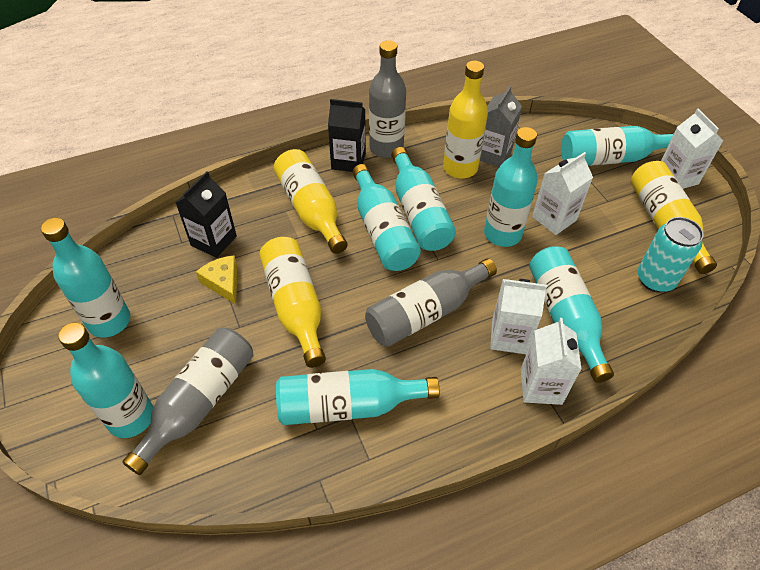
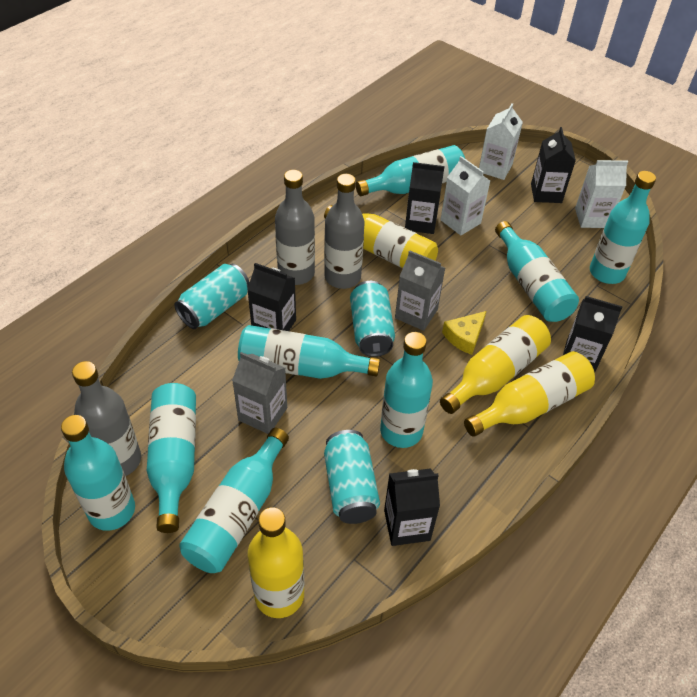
black carton: [176,171,237,258] [328,99,366,172] = 2 -> [247,263,296,331] [384,468,440,546] [405,162,444,234] [531,127,576,203] [563,296,623,372] = 5
grey carton: [480,86,522,167] = 1 -> [232,352,287,434] [395,250,445,331] = 2
turquoise can: [638,217,704,293] = 1 -> [174,264,250,329] [324,430,380,524] [350,281,395,357] = 3
white carton: [490,279,547,354] [521,318,581,405] [532,152,593,235] [661,108,723,189] = 4 -> [441,156,490,235] [479,103,523,180] [575,160,628,228] = 3

